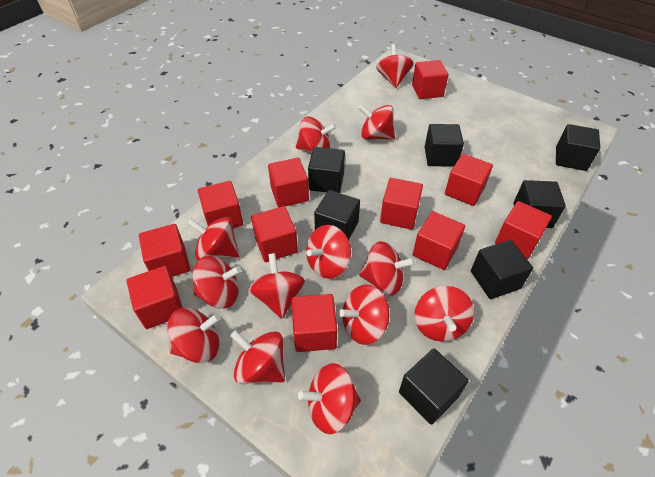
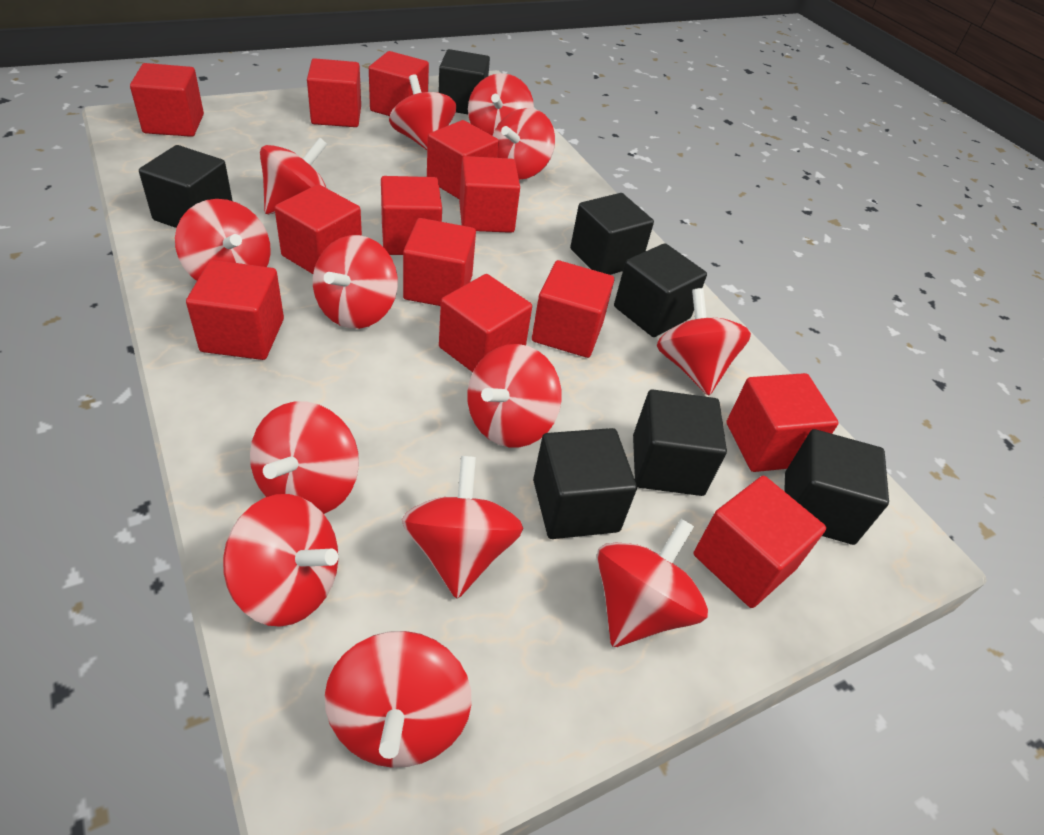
red cube: [126,266,183,329] [139,224,190,277] [198,181,243,228] [251,206,298,262] [268,158,309,208] [292,294,337,352] [380,178,423,229] [412,60,449,99] [413,211,465,270] [445,154,493,206] [495,201,552,259] = 11 -> [130,63,204,137] [186,260,284,360] [274,184,362,274] [307,58,361,127] [369,51,429,116] [381,176,442,255] [403,218,476,306] [427,120,499,199] [439,274,532,372] [459,156,520,233] [532,260,614,358] [694,476,826,608] [726,373,839,472] = 13

